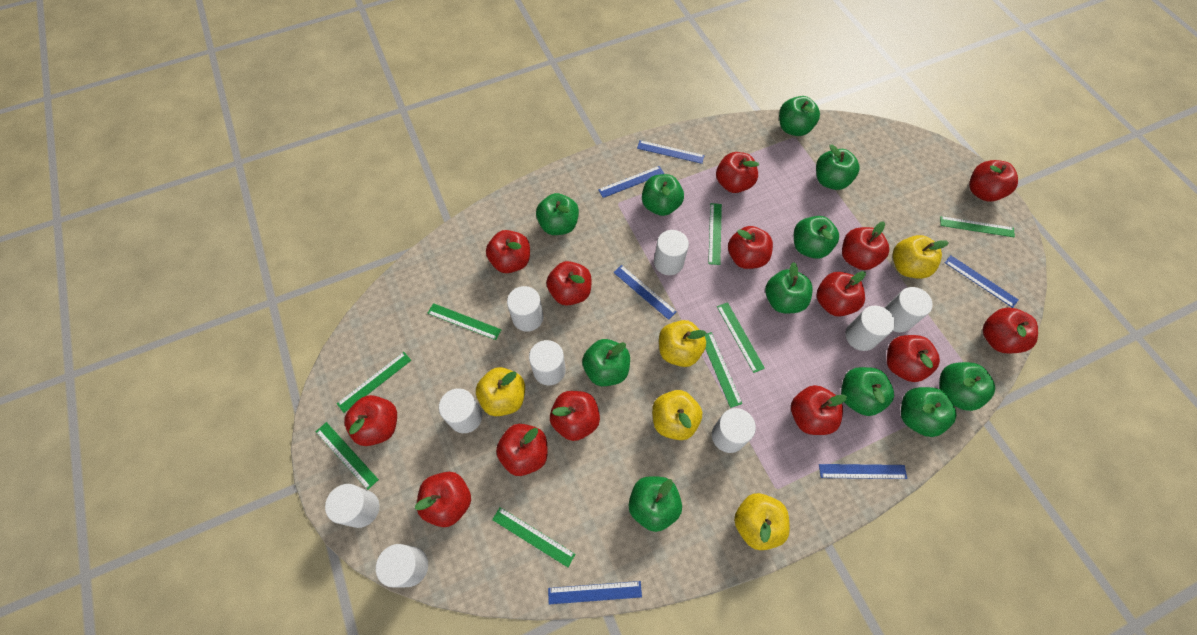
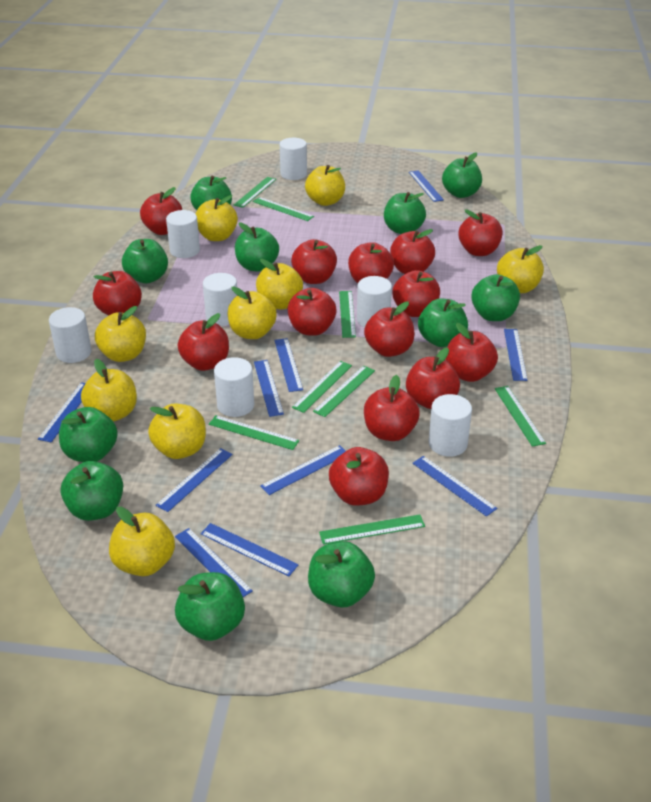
blue ruler: [548,581,642,604] [598,166,664,198] [613,265,677,320] [637,140,705,164] [819,464,907,479] [945,255,1019,308] = 6 -> [38,382,86,442] [156,448,232,512] [175,528,253,597] [200,523,299,576] [254,360,284,417] [260,445,346,495] [274,338,303,392] [409,170,444,202] [413,456,497,517] [504,329,527,381] = 10
white cylinder: [325,484,379,528] [376,544,428,587] [439,388,482,433] [507,286,544,332] [529,340,566,385] [654,230,689,275] [712,408,756,453] [845,306,895,351] [885,287,933,332] = 9 -> [49,307,92,363] [166,210,200,258] [203,273,238,326] [214,357,254,417] [280,138,307,180] [357,276,392,327] [429,394,472,457] = 7
yellow apple: [476,367,525,416] [652,390,702,440] [659,320,706,367] [734,493,790,550] [893,235,949,279] = 5 -> [81,359,137,422] [95,306,146,362] [109,507,175,576] [148,403,206,459] [196,195,238,241] [228,287,277,339] [256,259,303,309] [305,165,345,206] [497,245,544,293] = 9

